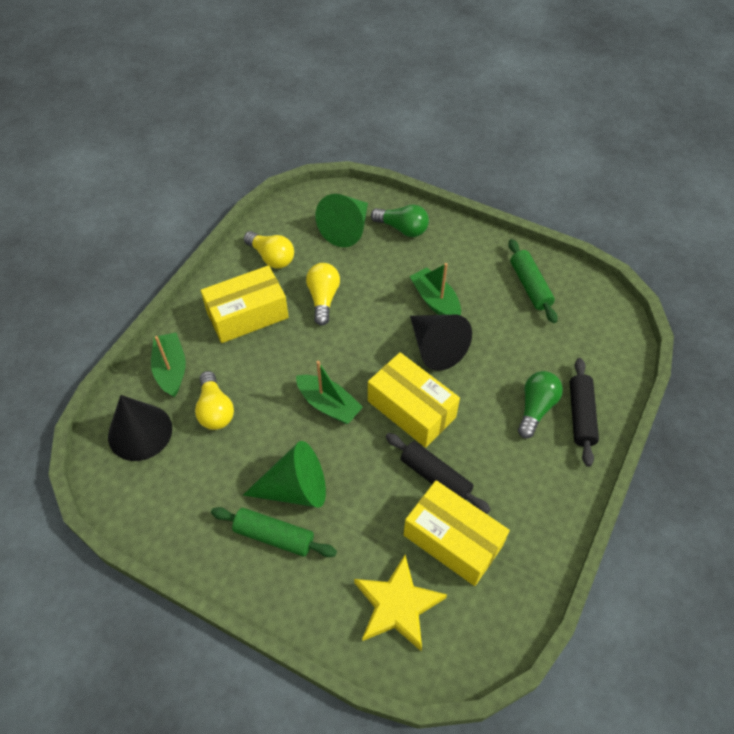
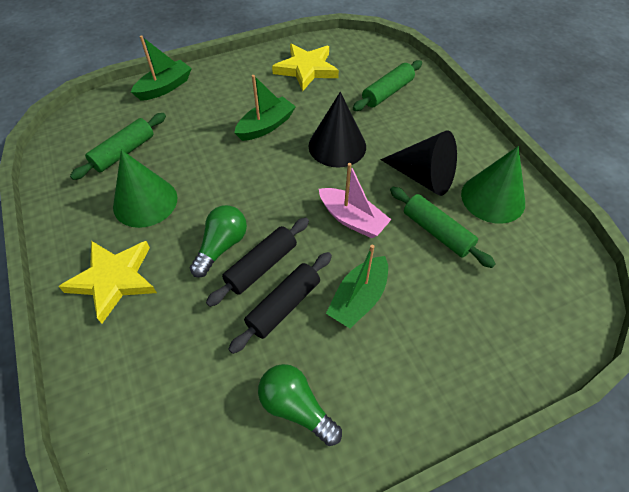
green rolling pin: [211,507,337,557] [508,239,558,323] = 2 -> [70,113,166,180] [353,60,422,111] [390,187,496,268] = 3
pink boat: none = 0 -> [319,163,391,238] = 1
yellow box: [201,265,289,343] [368,352,460,448] [404,480,510,586] = 3 -> none = 0
yellow light bulb: [195,371,234,430] [244,231,294,269] [306,263,340,326] = 3 -> none = 0
yellow star: [354,555,447,651] = 1 -> [58,241,157,323] [272,43,339,91] = 2

